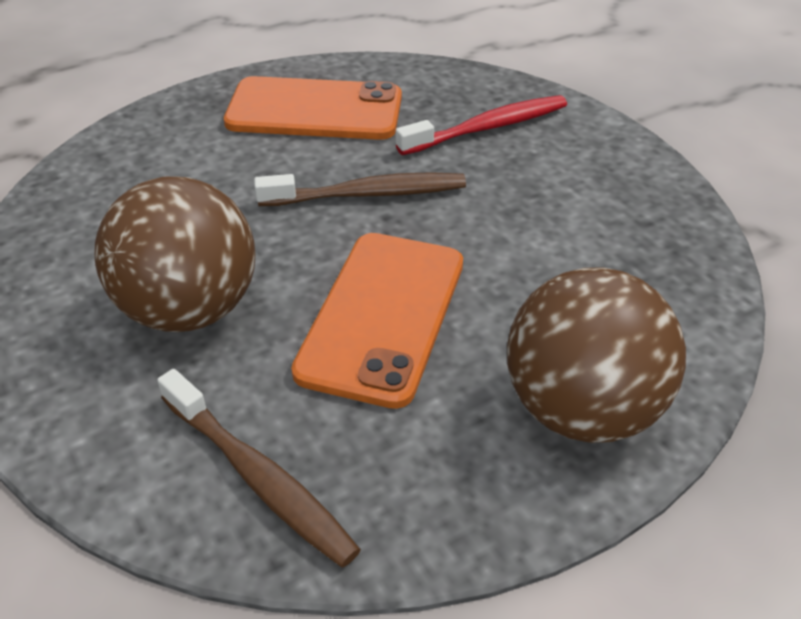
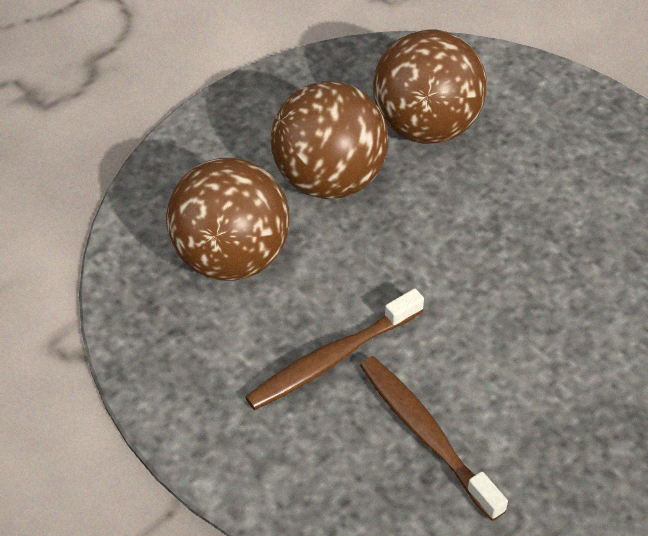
brown ball: [94,176,255,332] [507,267,686,443] = 2 -> [166,158,290,281] [271,81,389,199] [373,29,487,144] = 3
orange phone: [224,76,402,140] [291,233,463,409] = 2 -> none = 0
red toothbrush: [396,95,567,155] = 1 -> none = 0

